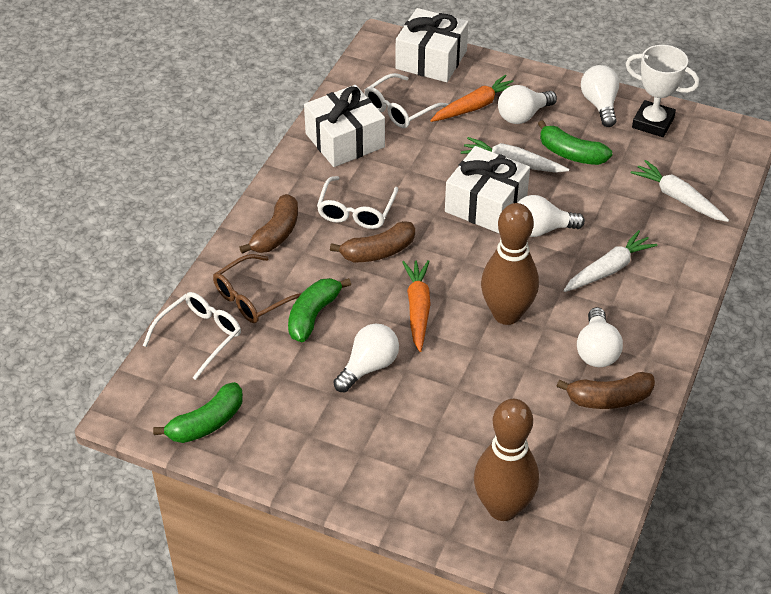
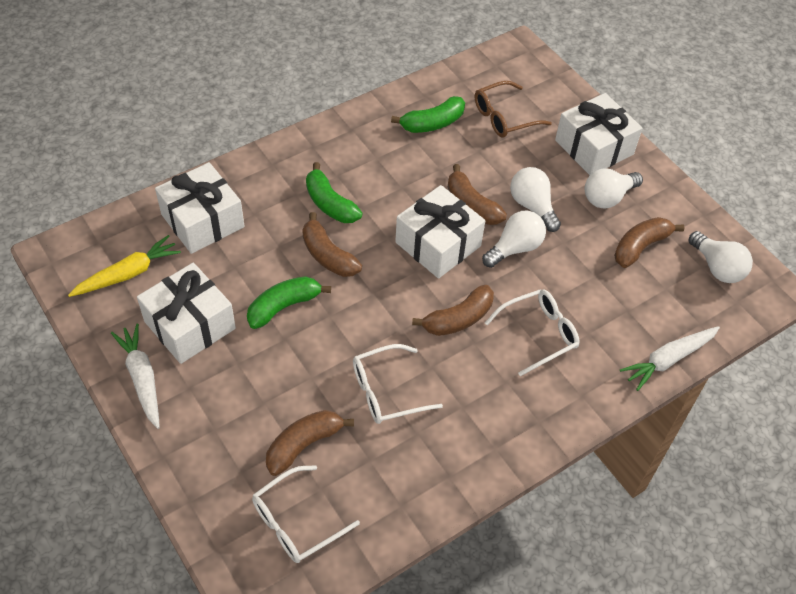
brown banana: [239,194,298,254] [330,221,415,262] [557,372,655,409] = 3 -> [266,410,354,476] [302,212,362,277] [412,285,494,336] [448,164,507,225] [614,217,685,268] = 5
brown bowling pin: [474,399,539,521] [481,203,539,325] = 2 -> none = 0
orange carrot: [402,260,431,352] [430,74,514,122] = 2 -> none = 0
white carrot: [461,137,569,173] [563,230,658,292] [631,160,729,222] = 3 -> [111,323,160,429] [620,326,720,391] = 2
white gift: [304,85,385,167] [395,8,468,82] [445,146,530,233] = 3 -> [137,263,236,364] [155,162,245,254] [395,185,485,279] [555,93,642,175] = 4
white light bulb: [333,324,399,392] [498,85,557,124] [517,195,585,237] [577,307,623,367] [581,65,619,127] = 5 -> [482,211,546,268] [510,167,561,232] [585,168,643,209] [689,231,753,283] = 4
white trophy: [626,45,699,137] = 1 -> none = 0
yellow carrot: none = 0 -> [68,235,181,297] = 1

